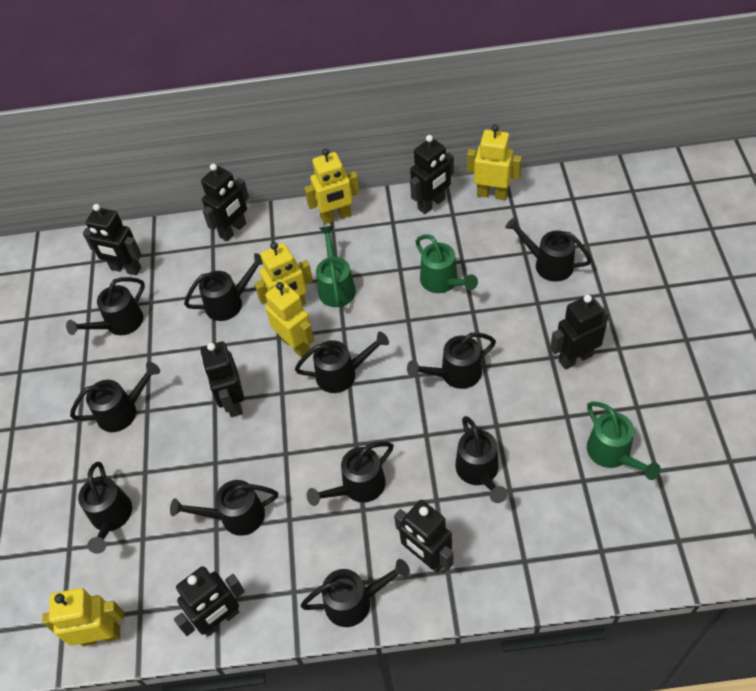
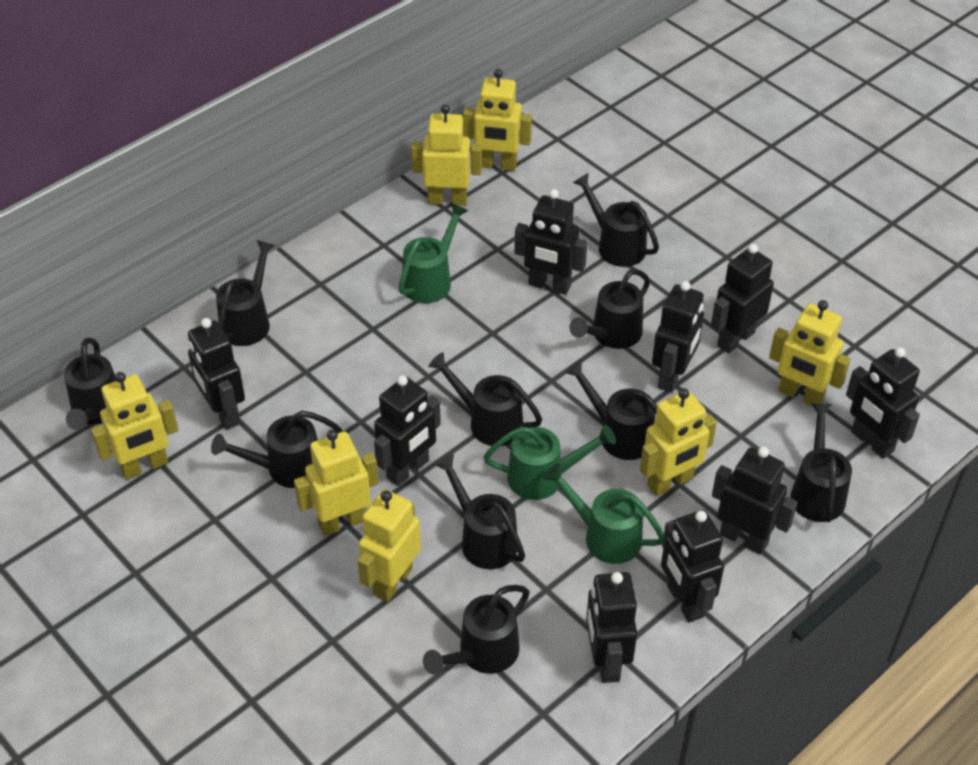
black robot: [83,204,142,275] [174,566,245,637] [201,164,249,241] [201,341,244,417] [394,500,453,573] [410,135,454,214] [550,295,609,370] = 7 -> [188,318,245,430] [374,375,441,486] [514,189,587,295] [586,572,637,683] [652,281,704,393] [661,510,724,623] [711,244,774,353] [712,447,798,555] [846,347,920,459] = 9
black watering can: [66,277,145,335] [70,362,160,432] [78,462,132,554] [170,480,278,536] [184,253,263,321] [295,332,389,393] [300,559,410,627] [307,442,394,506] [407,332,496,389] [455,416,507,503] [505,217,592,282] = 11 -> [64,338,116,430] [211,411,343,488] [216,240,276,346] [423,585,530,675] [428,352,542,446] [435,454,525,569] [565,360,657,460] [569,269,650,349] [573,173,659,267] [790,403,852,522] = 10
yellow robot: [42,588,124,646] [254,242,313,306] [265,282,314,357] [304,149,360,224] [467,125,522,200] = 5 -> [91,372,178,479] [294,430,379,536] [357,489,421,602] [411,104,482,206] [463,69,532,171] [640,388,717,496] [769,300,851,407] = 7

